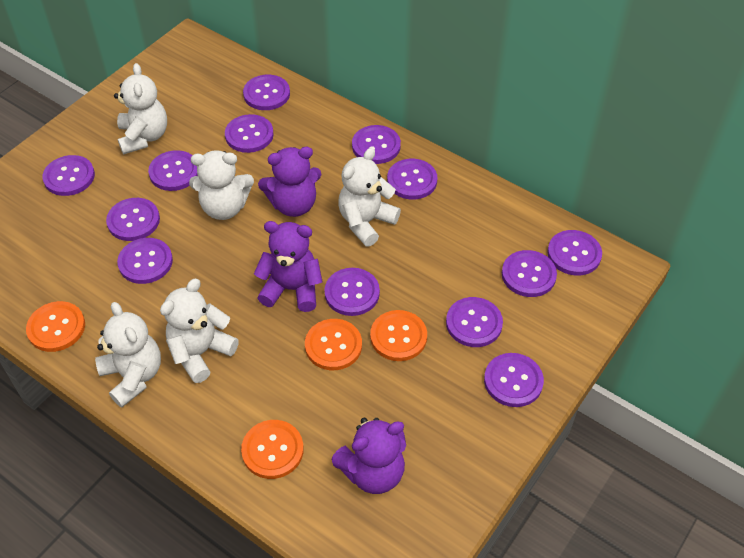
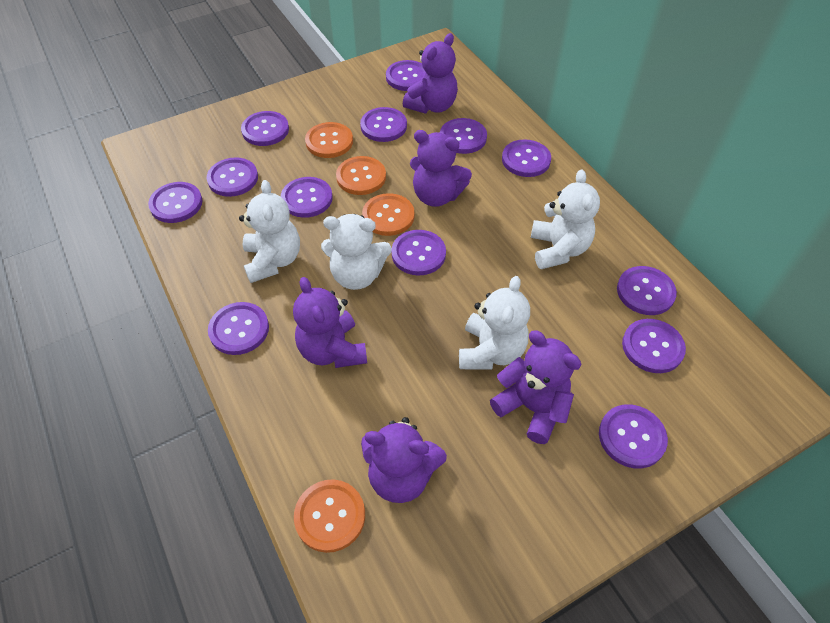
purple teddy bear: [254,221,323,312] [258,147,321,217] [331,418,406,494] = 3 -> [293,277,367,368] [361,417,447,503] [403,33,458,113] [410,130,472,207] [490,331,581,444] = 5
white teddy bear: [95,302,161,408] [114,63,167,155] [160,279,239,383] [189,150,254,220] [338,148,401,247] = 5 -> [239,180,300,283] [321,214,391,290] [459,276,530,370] [531,169,600,269] = 4

